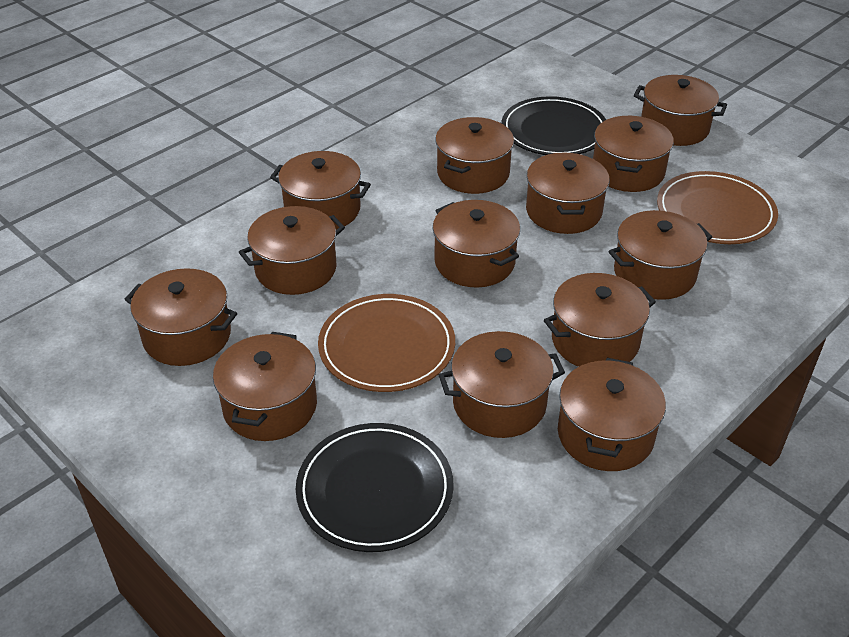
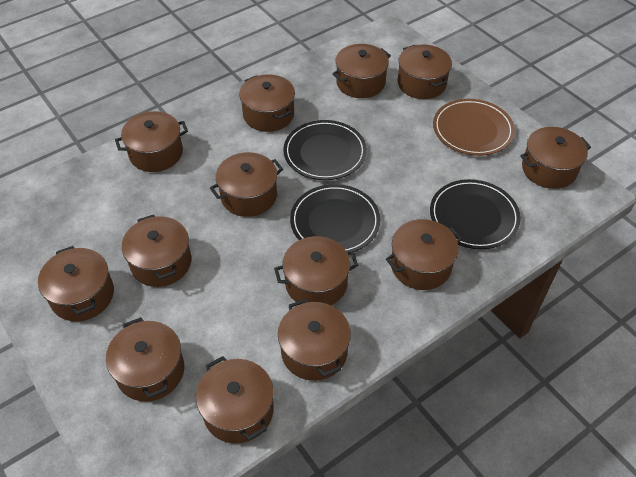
black plate: [296,423,454,552] [501,96,606,155] = 2 -> [283,120,367,180] [290,184,380,252] [430,179,521,249] = 3
brown plate: [318,294,455,392] [657,171,778,244] = 2 -> [433,99,515,156] = 1

